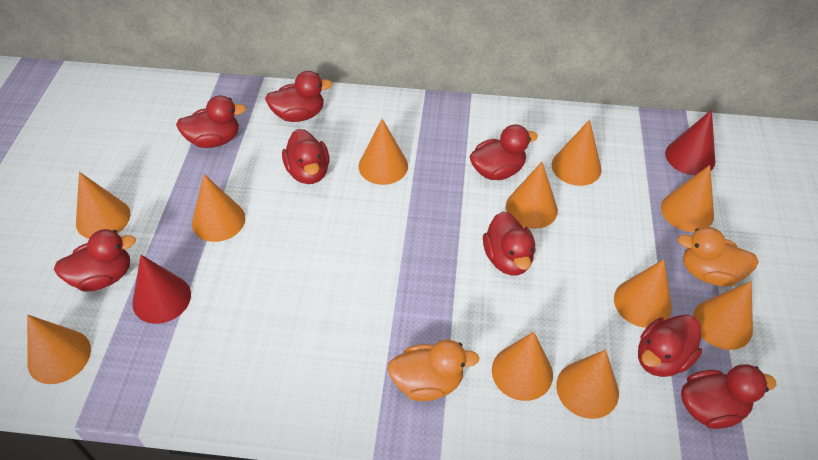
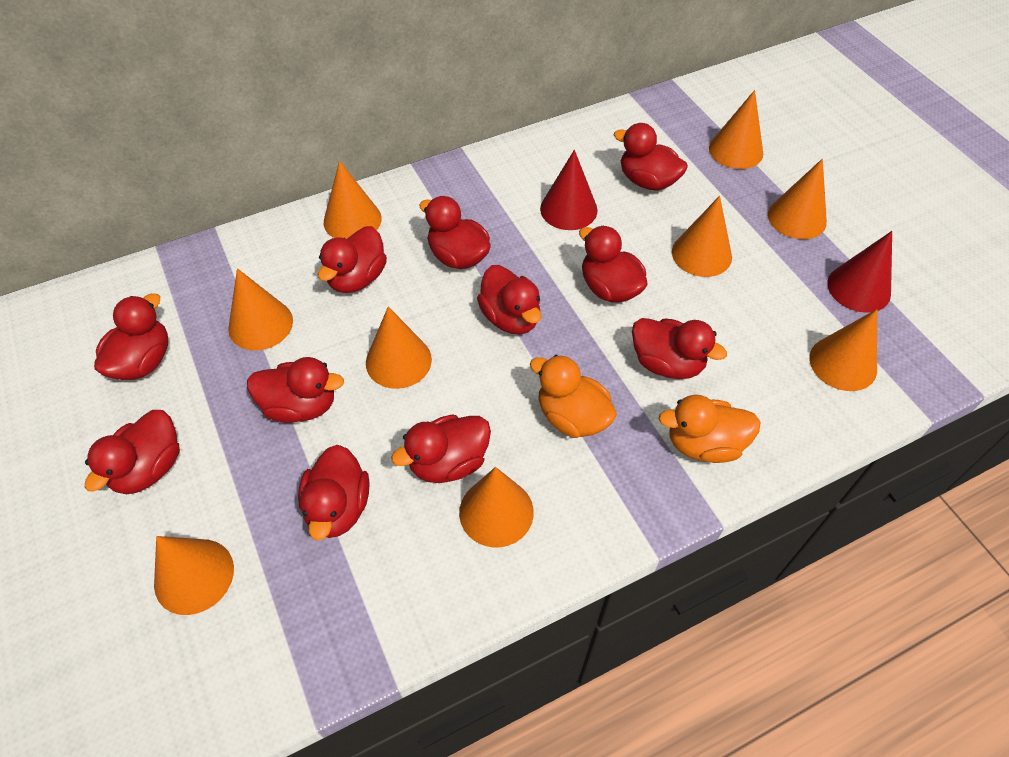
orange cone: [27,315,91,384] [76,172,130,239] [192,174,245,242] [359,119,408,185] [492,332,553,401] [506,162,558,229] [552,120,602,186] [556,350,619,419] [614,259,672,328] [661,165,714,232] [693,281,753,350] = 11 -> [154,536,234,615] [228,268,293,350] [324,161,382,239] [366,307,432,389] [459,467,534,547] [672,196,732,277] [709,90,763,169] [768,159,827,239] [809,309,877,391] = 9
red duck: [54,229,136,292] [176,95,246,148] [265,71,333,122] [282,129,330,184] [469,124,538,180] [483,211,536,275] [638,314,702,377] [681,364,776,429] = 8 -> [85,410,180,494] [94,293,168,380] [247,357,344,423] [298,445,369,541] [318,226,387,293] [391,414,491,483] [419,196,491,269] [477,265,541,334] [579,226,647,303] [614,123,688,191] [632,318,727,379] = 11

